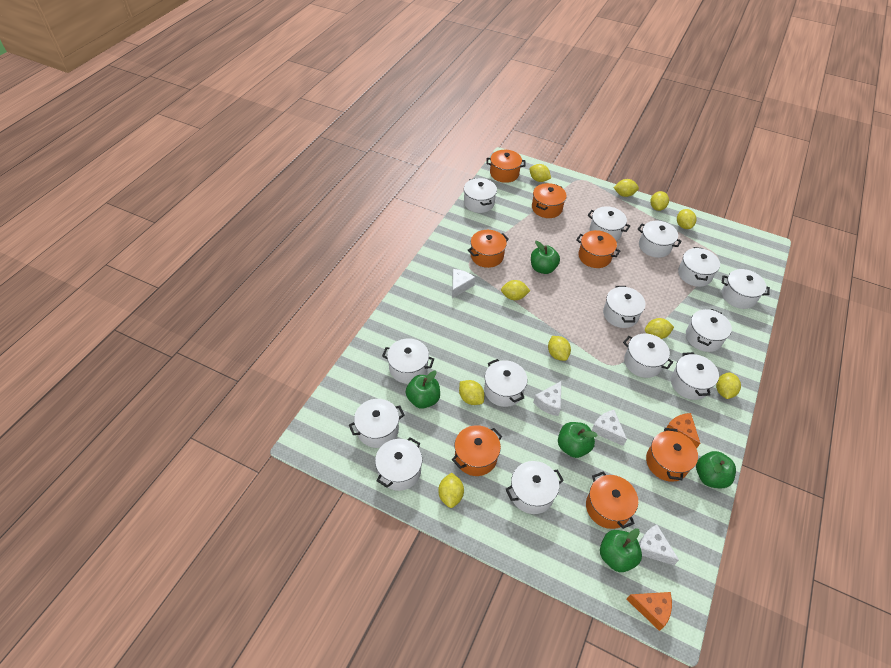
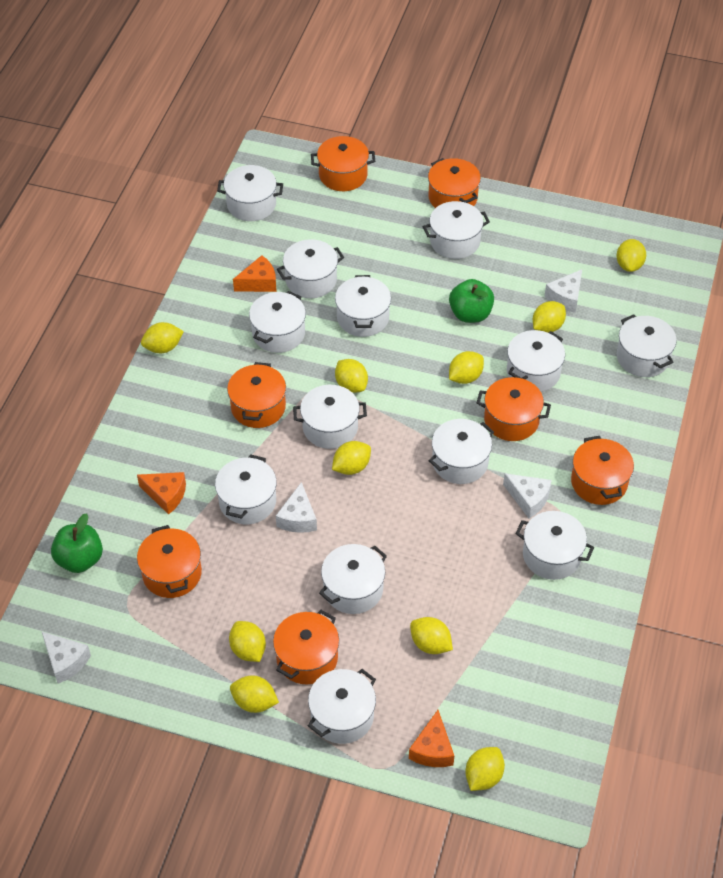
green apple: [406,371,440,409] [531,241,560,274] [558,422,598,458] [600,528,642,572] [696,451,736,488] = 5 -> [51,513,103,573] [449,279,494,323] = 2
orange cheese: [626,592,672,631] [666,413,700,449] = 2 -> [137,472,186,515] [233,255,277,292] [409,710,454,767] = 3
white pot: [349,399,404,448] [375,437,422,491] [382,338,434,384] [464,178,497,213] [484,359,528,407] [505,461,564,514] [588,206,630,241] [603,286,645,328] [623,334,673,378] [638,221,682,258] [671,352,719,400] [678,247,720,287] [686,309,732,352] [722,269,770,309] = 14 -> [215,454,277,524] [217,165,283,221] [249,291,306,353] [277,239,344,298] [293,385,367,449] [308,669,376,744] [319,544,387,614] [335,275,391,337] [423,201,490,259] [429,419,494,484] [507,330,565,392] [515,511,594,580] [617,315,677,377] = 13

